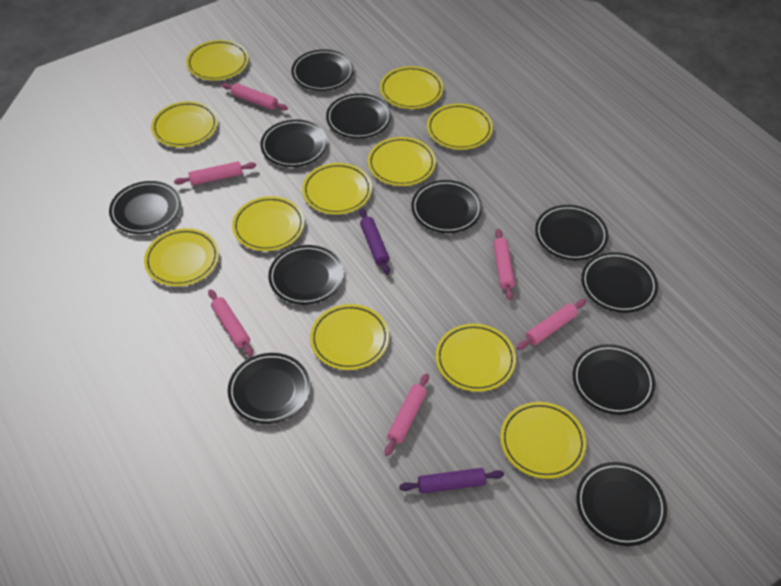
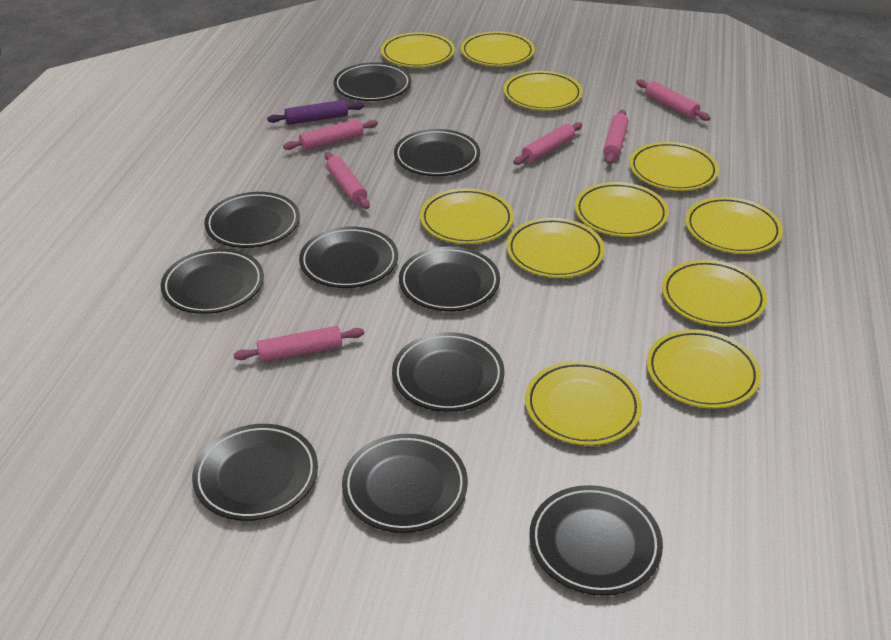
black plate: [109,181,181,234] [228,353,310,424] [260,119,328,167] [268,245,344,305] [291,49,354,91] [326,93,391,139] [411,180,482,233] [535,205,608,260] [572,344,655,415] [576,462,667,546] [581,252,658,313] = 11 -> [161,249,264,314] [192,424,318,521] [204,192,300,248] [299,227,398,288] [334,62,411,101] [342,434,468,533] [392,332,505,412] [394,129,480,176] [399,246,500,311] [529,485,663,596] = 10
purple rolling pin: [360,209,390,275] [399,468,504,494] = 2 -> [267,100,364,125] = 1

